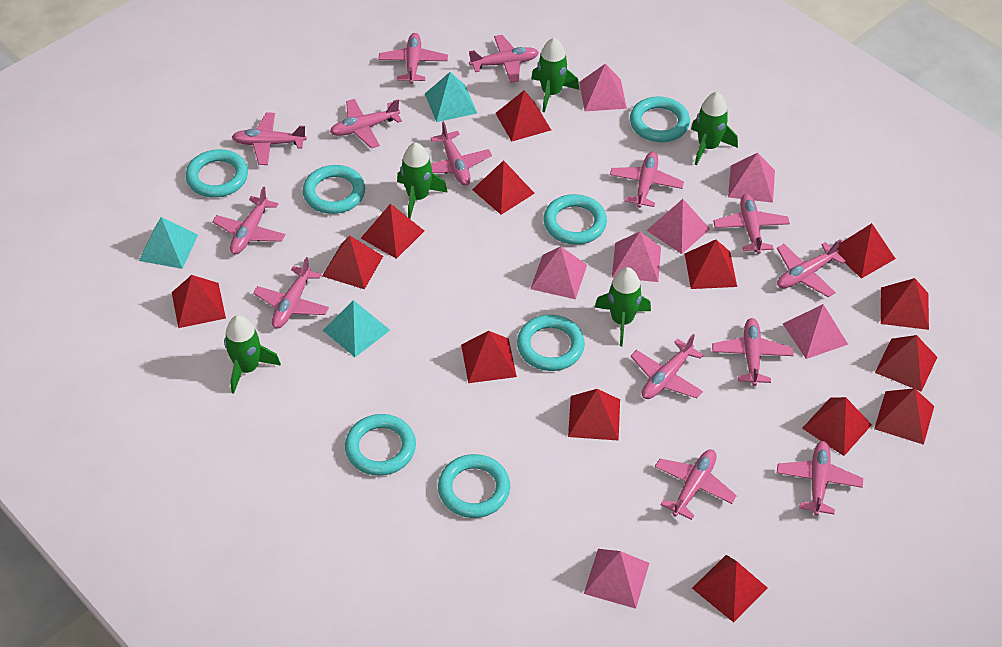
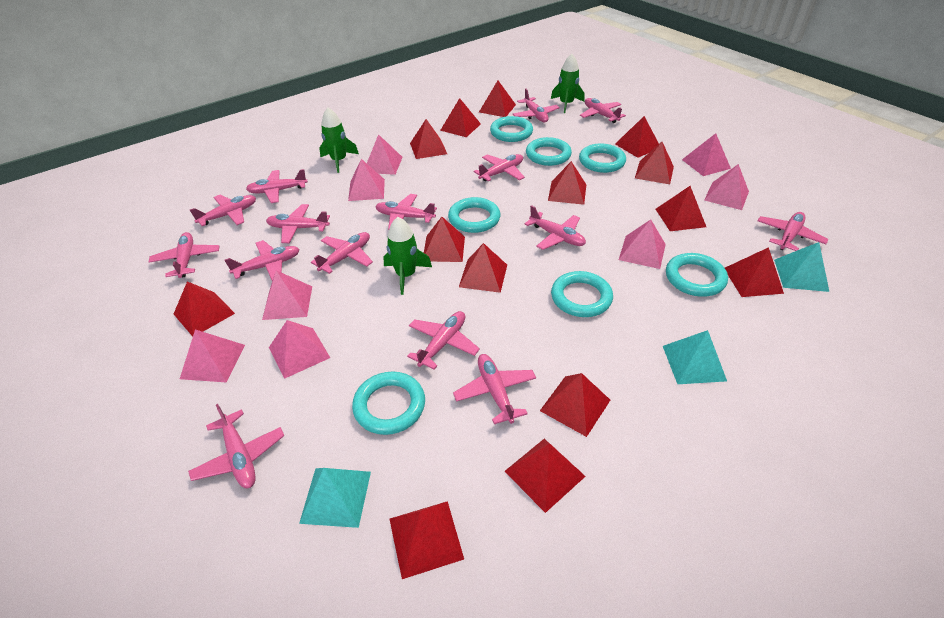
green rocket: [224,315,281,394] [397,142,448,219] [531,38,579,112] [595,267,651,346] [691,92,738,166] = 5 -> [319,108,359,173] [383,217,432,295] [551,54,584,113] = 3
pink plane: [212,187,285,254] [232,113,307,165] [253,257,329,328] [330,99,402,149] [378,33,448,84] [431,121,492,186] [469,35,539,83] [610,152,684,208] [630,334,704,399] [655,450,737,520] [712,318,794,386] [713,194,790,254] [777,239,846,297] [777,441,863,516] = 14 -> [149,232,219,278] [188,404,284,488] [190,194,256,226] [224,240,300,281] [246,169,308,203] [266,204,330,243] [311,232,373,274] [375,194,437,230] [407,311,480,370] [453,354,536,424] [474,154,525,181] [513,88,560,122] [525,205,586,250] [580,98,626,123] [758,212,829,251] = 15
pink pyramid: [530,246,587,299] [579,64,627,111] [584,549,649,609] [612,232,661,282] [647,199,710,254] [728,153,775,203] [783,304,848,359] = 7 -> [180,329,245,382] [262,270,312,320] [269,320,330,379] [348,159,385,201] [367,134,403,175] [619,219,666,269] [682,133,731,176] [704,164,749,210] = 8

